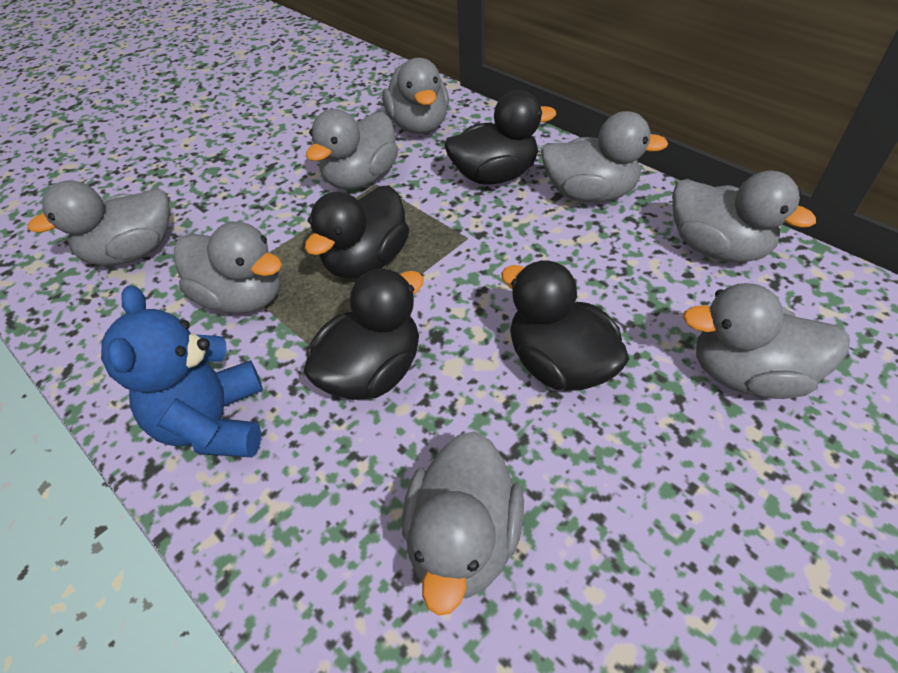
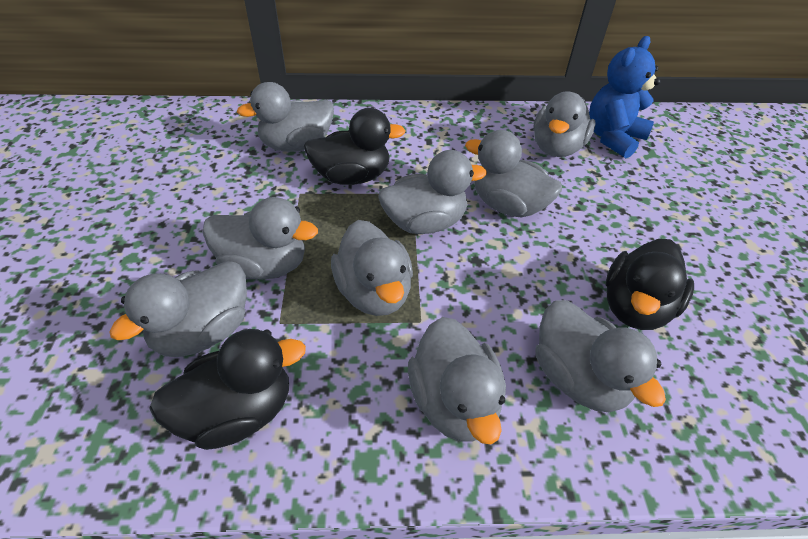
black duck: [304,268,424,400] [305,185,409,279] [445,90,556,184] [501,260,629,390] = 4 -> [149,329,306,450] [304,108,406,185] [606,239,694,330] = 3
grey duck: [28,180,170,266] [174,222,282,314] [306,109,398,189] [382,58,449,134] [402,431,524,616] [541,111,669,202] [672,170,816,263] [683,283,850,399] = 8 -> [109,261,247,357] [203,197,318,280] [237,82,334,152] [331,220,413,316] [378,150,487,234] [408,317,506,444] [465,130,562,217] [533,92,595,157] [535,300,666,412] = 9

